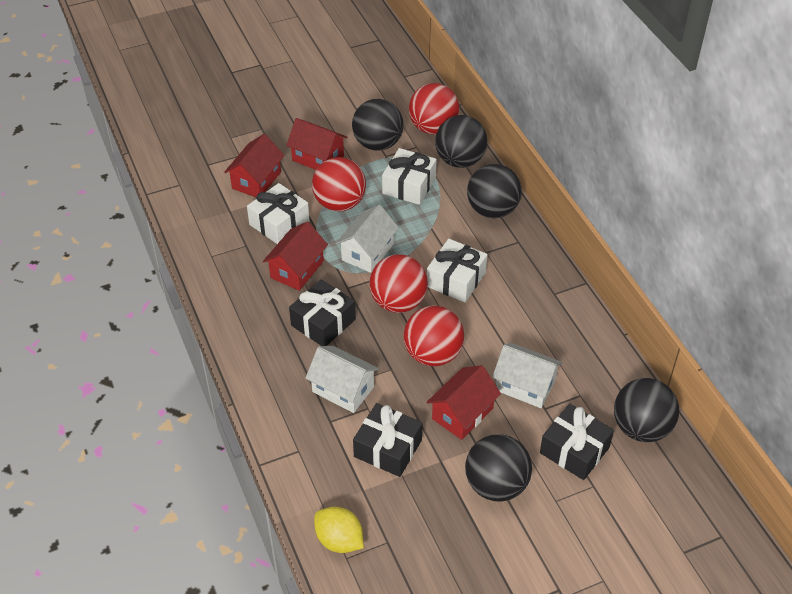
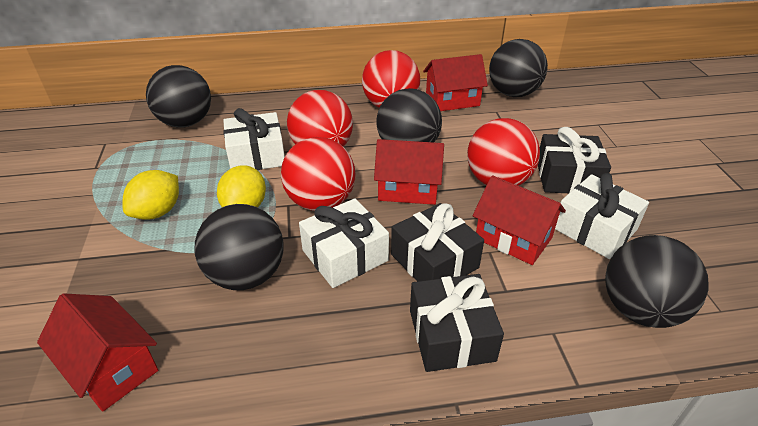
white house: [305,345,379,413] [335,205,399,273] [492,343,563,408] = 3 -> none = 0
yellow lemon: [314,507,364,553] = 1 -> [122,170,179,219] [217,165,266,207] = 2

